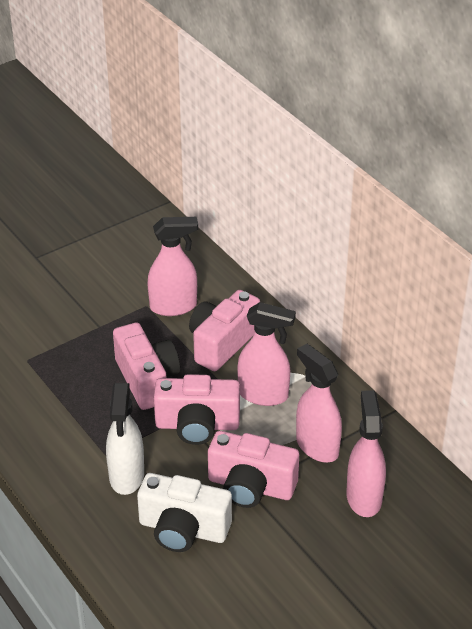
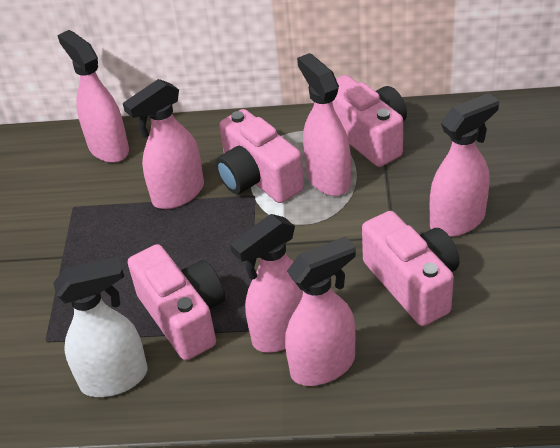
pink spray bottle: [148,217,198,316] [237,302,296,406] [296,344,342,462] [346,390,386,517] = 4 -> [57,30,129,163] [123,79,204,209] [230,214,303,353] [285,237,356,386] [297,53,351,196] [430,93,499,237] = 6
white camera: [137,473,232,552] = 1 -> none = 0

